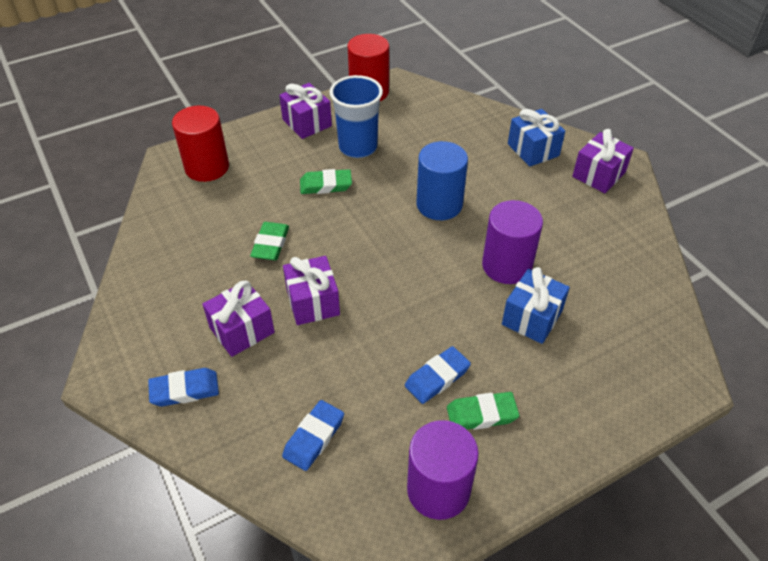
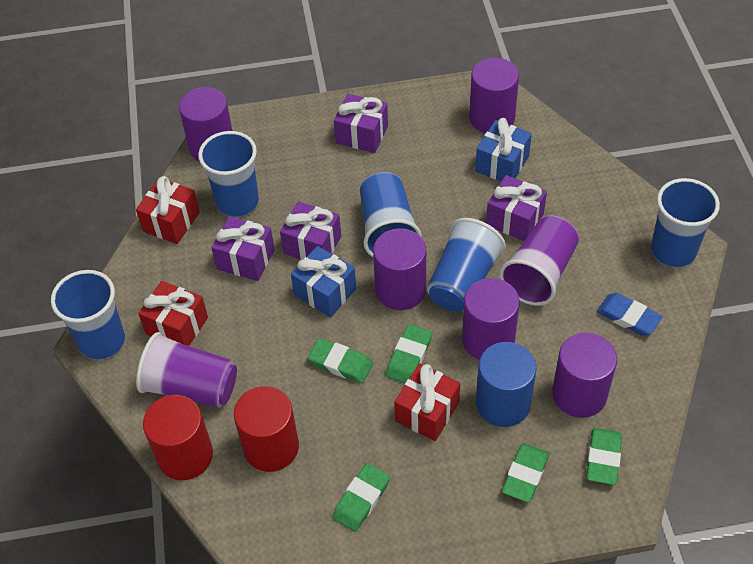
blue cup: [329,75,383,158] = 1 -> [51,270,125,360] [198,131,259,217] [360,172,422,257] [427,218,506,312] [651,178,720,268] = 5
blue eraser: [148,368,219,407] [282,400,344,471] [405,346,471,404] = 3 -> [597,293,662,336] = 1
green eraser: [250,222,289,261] [300,169,352,194] [447,392,519,430] = 3 -> [308,338,373,383] [332,463,390,532] [386,324,432,383] [502,443,549,503] [586,428,622,485] = 5
purple cup: none = 0 -> [136,332,237,408] [499,215,579,306] = 2
purple cylinder: [407,420,479,520] [482,200,543,284] = 2 -> [179,87,232,162] [373,228,426,310] [462,278,520,360] [469,58,519,133] [552,332,617,418] = 5
red gift: none = 0 -> [136,176,200,244] [138,281,208,346] [394,363,460,441] = 3

